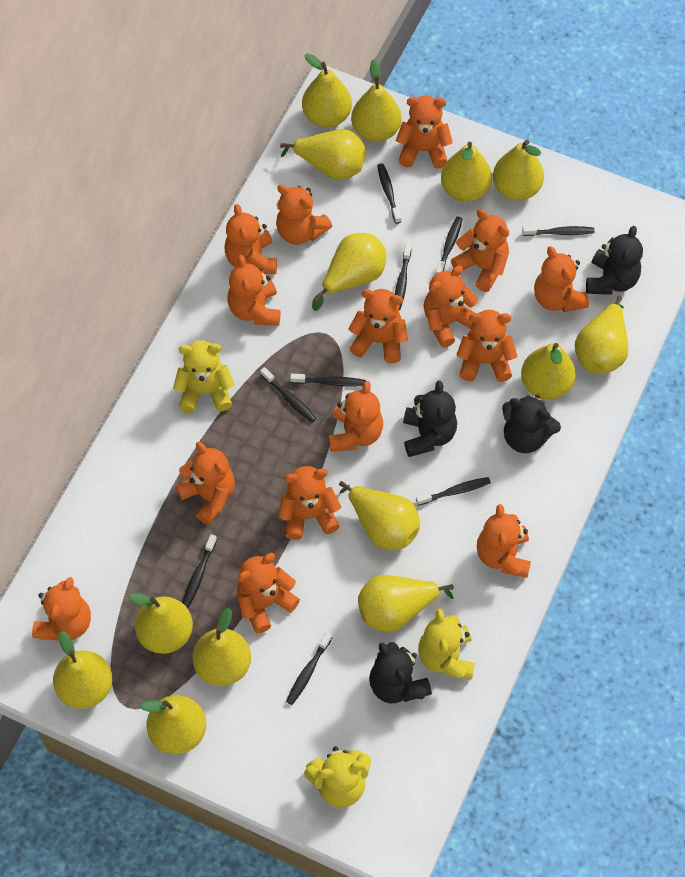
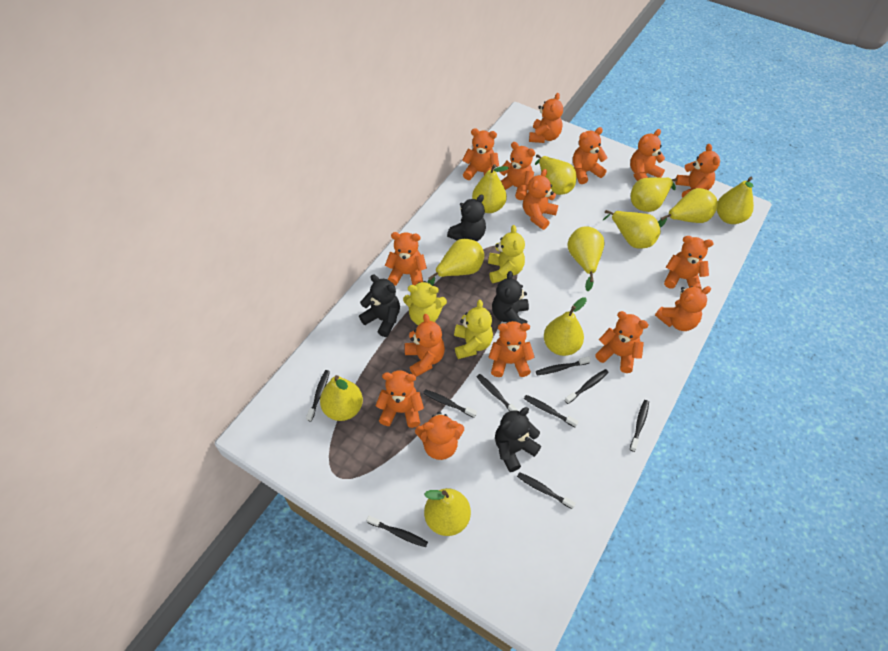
yellow pear: [53,631,112,709] [128,593,193,654] [140,695,206,754] [193,608,251,686] [280,129,366,180] [302,54,352,128] [312,233,386,311] [339,481,420,550] [351,59,401,142] [358,575,454,632] [441,142,492,202] [493,140,544,201] [521,343,576,400] [575,296,628,374] = 14 -> [320,375,363,421] [424,488,471,536] [427,239,484,286] [472,164,509,213] [535,154,577,195] [544,297,587,356] [567,226,605,291] [603,210,661,249] [631,177,677,212] [658,188,718,227] [717,177,754,224] = 11

